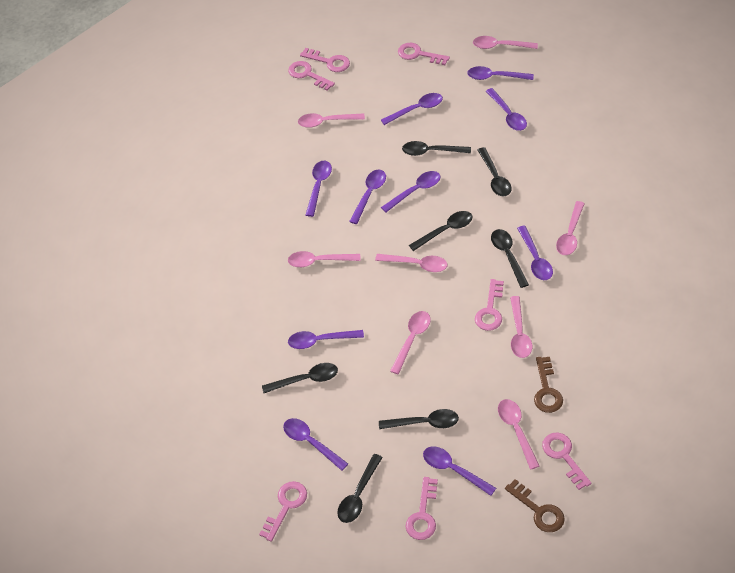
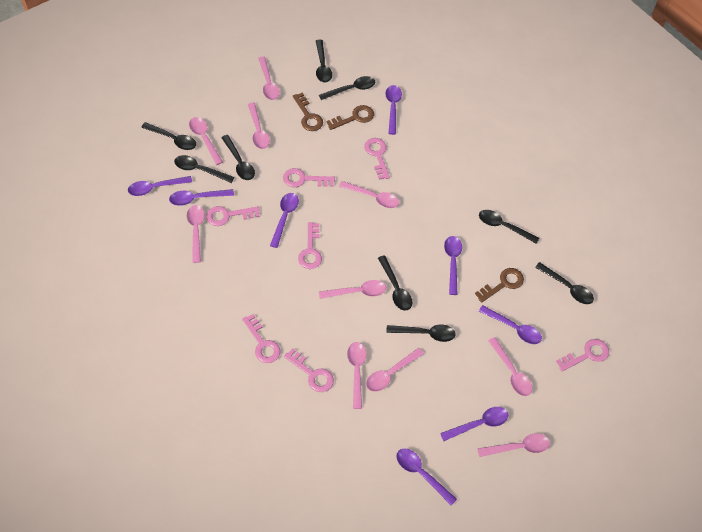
black spoon: [262,363,338,393] [337,454,383,523] [379,409,459,429] [402,141,471,156] [409,211,472,251] [478,147,511,196] [491,229,529,288] = 7 -> [141,122,196,150] [174,155,234,183] [221,135,255,180] [316,40,332,83] [319,76,375,100] [378,255,412,311] [386,325,456,342] [479,210,539,244] [535,262,594,304] = 9
brown key: [505,479,565,532] [534,357,563,413] = 2 -> [293,93,323,131] [326,105,374,130] [475,268,524,303] = 3
pink spoon: [288,251,360,267] [298,113,365,128] [375,254,447,272] [390,311,431,374] [473,36,538,49] [498,399,539,470] [510,296,532,358] [556,201,585,255] = 8 -> [187,205,205,263] [189,117,223,165] [248,103,270,149] [258,57,280,100] [319,280,386,299] [339,181,399,208] [347,342,367,409] [366,348,424,392] [477,433,550,457] [488,337,532,396] = 10
purple spoon: [283,418,348,471] [288,330,364,349] [306,161,332,217] [349,170,386,224] [381,93,443,125] [381,171,440,213] [423,446,496,496] [467,66,534,80] [486,88,527,131] [517,226,553,280] = 10 -> [128,176,192,196] [169,189,234,206] [270,193,299,248] [385,85,402,135] [396,448,457,505] [440,407,508,441] [444,236,462,295] [479,305,542,344] = 8

